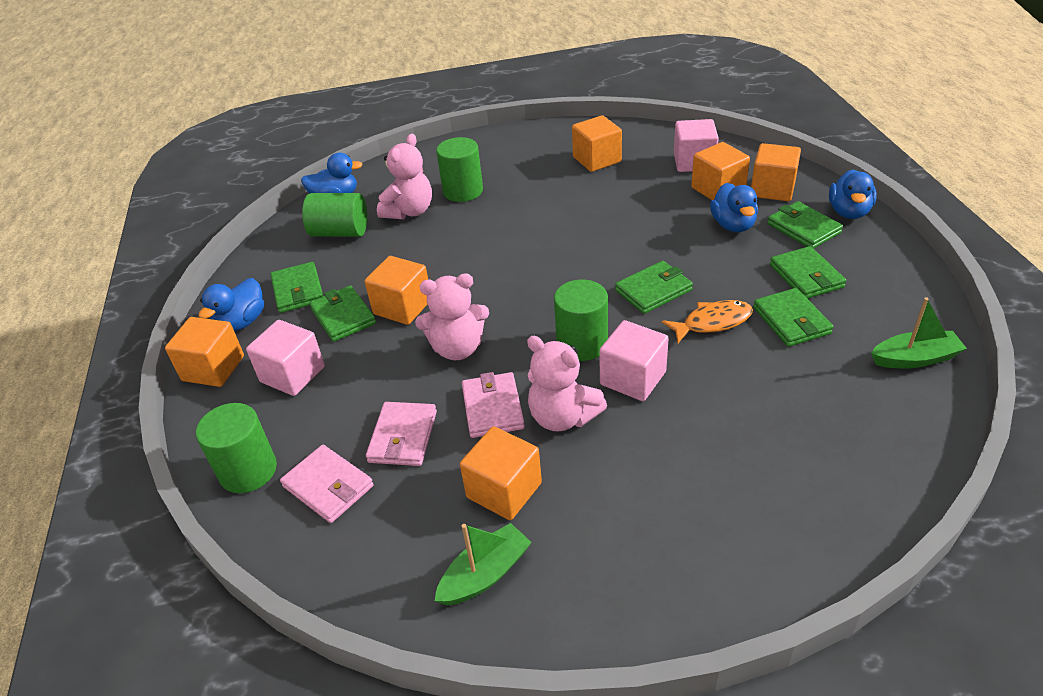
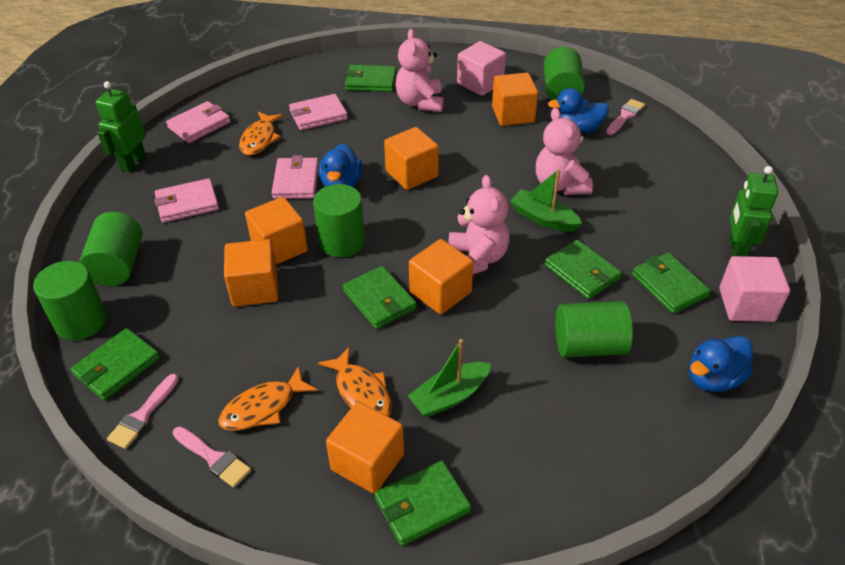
blue duck: [199,278,264,332] [301,153,363,193] [710,183,758,232] [829,169,877,219] = 4 -> [319,143,362,187] [548,88,609,133] [689,336,753,392] = 3
green cylinder: [196,403,277,493] [302,193,367,237] [436,137,483,202] [554,280,608,361] = 4 -> [33,261,107,340] [79,212,142,286] [313,184,365,257] [544,47,585,100] [555,301,633,357] = 5
green robot: none = 0 -> [96,81,146,172] [729,166,778,256] = 2
orange fish: [662,300,753,343] = 1 -> [218,366,318,431] [239,112,283,155] [318,347,392,416] = 3
pink brush: none = 0 -> [107,374,179,449] [173,427,251,488] [606,99,645,135] = 3
pink cube: [246,320,325,396] [599,320,669,401] [674,119,719,172] = 3 -> [457,41,506,96] [719,256,790,322] = 2
pink wallet: [280,445,374,523] [366,402,437,466] [462,372,525,438] = 3 -> [154,178,219,223] [166,101,231,143] [272,155,319,199] [289,94,348,130] = 4

